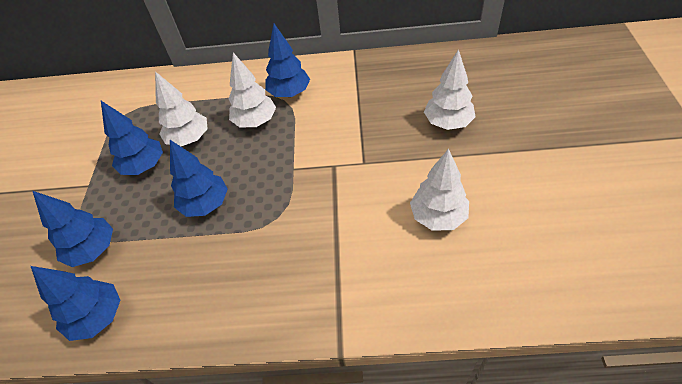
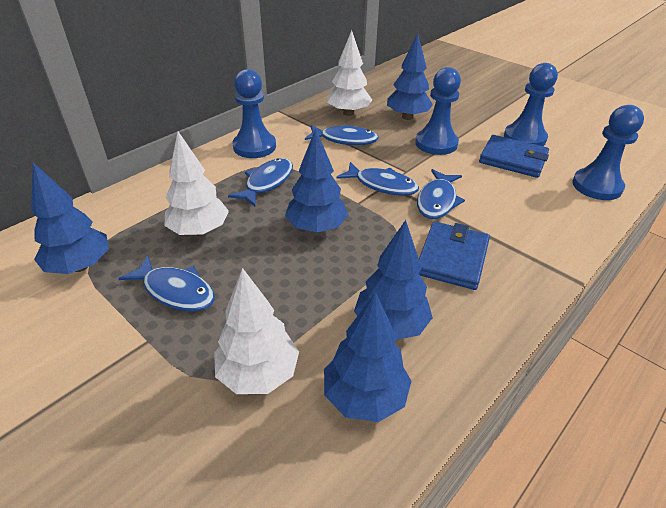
blue fish: none = 0 -> [118,255,215,311] [228,158,293,206] [305,124,379,145] [336,162,419,196] [417,169,465,219] = 5
blue pawn: none = 0 -> [232,69,276,158] [415,67,461,155] [504,63,558,146] [572,105,644,200] = 4
blue wallet: none = 0 -> [419,222,490,290] [479,135,549,178] = 2
white tree: [155,71,208,146] [229,53,276,127] [410,149,469,231] [424,49,476,130] = 4 -> [164,131,229,236] [214,268,299,394] [327,30,372,116] = 3

